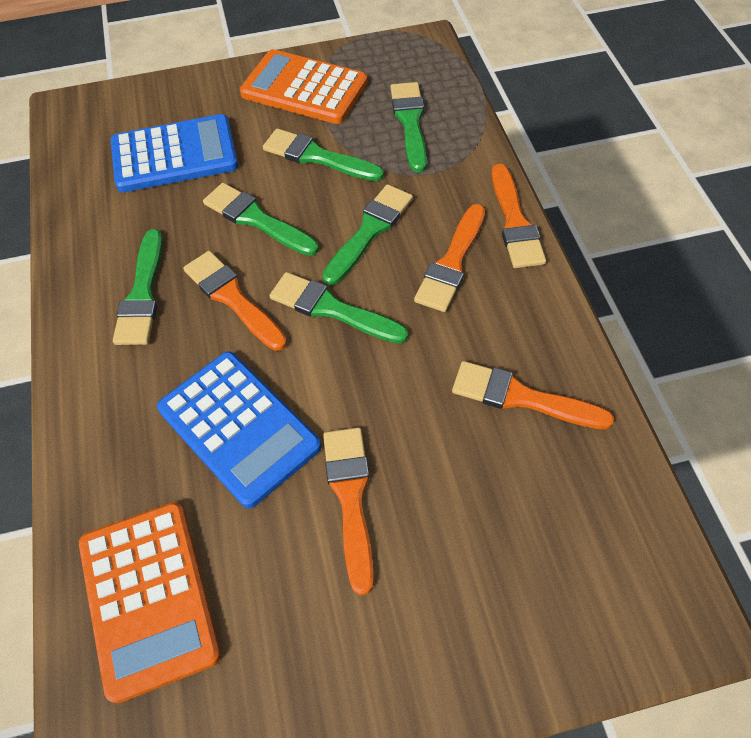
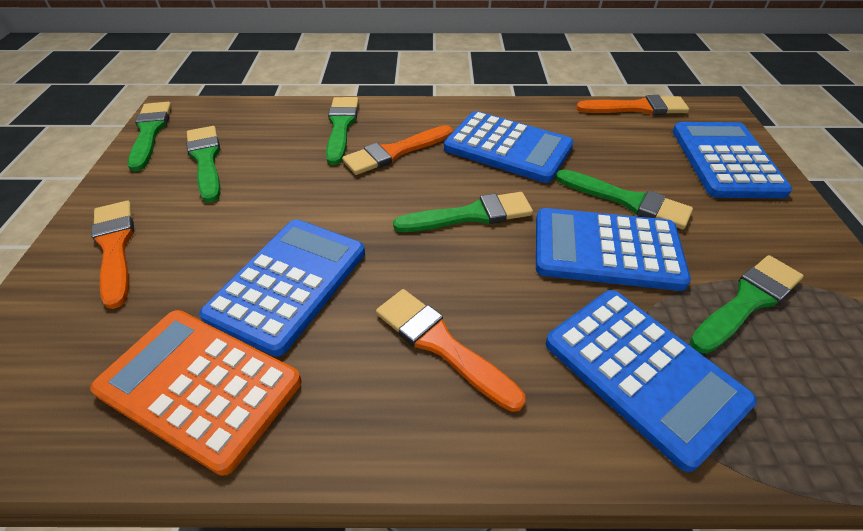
blue calculator: [111,114,238,192] [157,352,321,508] = 2 -> [199,219,365,357] [444,111,574,183] [536,208,691,291] [546,290,757,472] [672,122,792,198] = 5
orange brush: [183,251,287,351] [323,427,374,595] [414,204,485,312] [452,361,614,430] [492,164,546,268] = 5 -> [91,201,134,309] [342,125,453,175] [376,289,526,412] [576,95,689,115] = 4
orange calculator: [79,502,221,703] [240,49,368,124] = 2 -> [90,310,302,476] = 1

